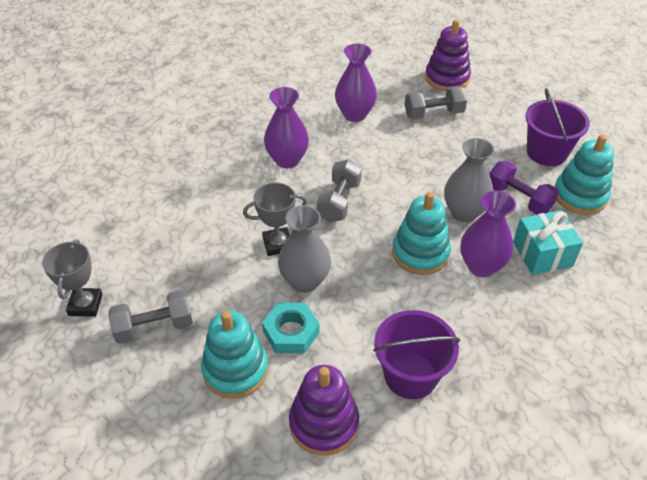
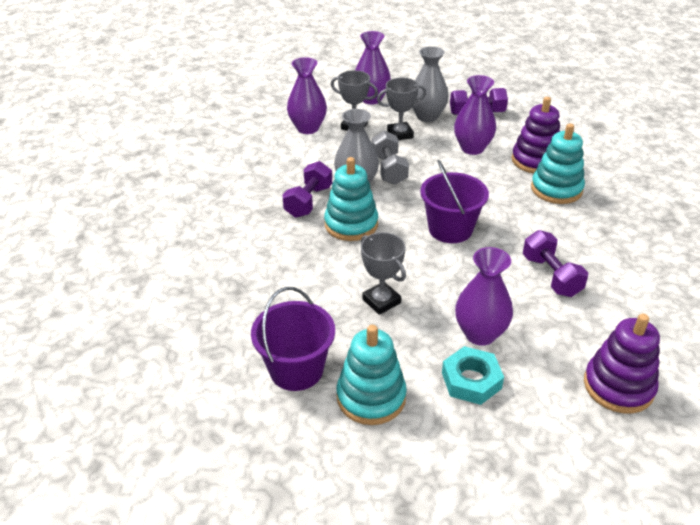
grey dumbbell: [108,290,193,344] [317,159,362,222] [405,86,467,119] = 3 -> [372,131,409,185] = 1
grey trophy: [42,239,103,316] [243,182,307,256] = 2 -> [331,70,378,131] [361,232,406,315] [377,78,426,140] = 3
purple dumbbell: [489,161,559,215] = 1 -> [282,161,332,218] [450,88,508,115] [523,230,588,297] = 3
purple vase: [264,87,309,168] [335,43,377,122] [460,191,516,277] = 3 -> [287,57,327,134] [355,31,391,104] [454,75,496,155] [455,247,513,346] = 4
turquoise gift: [513,210,583,275] = 1 -> none = 0

